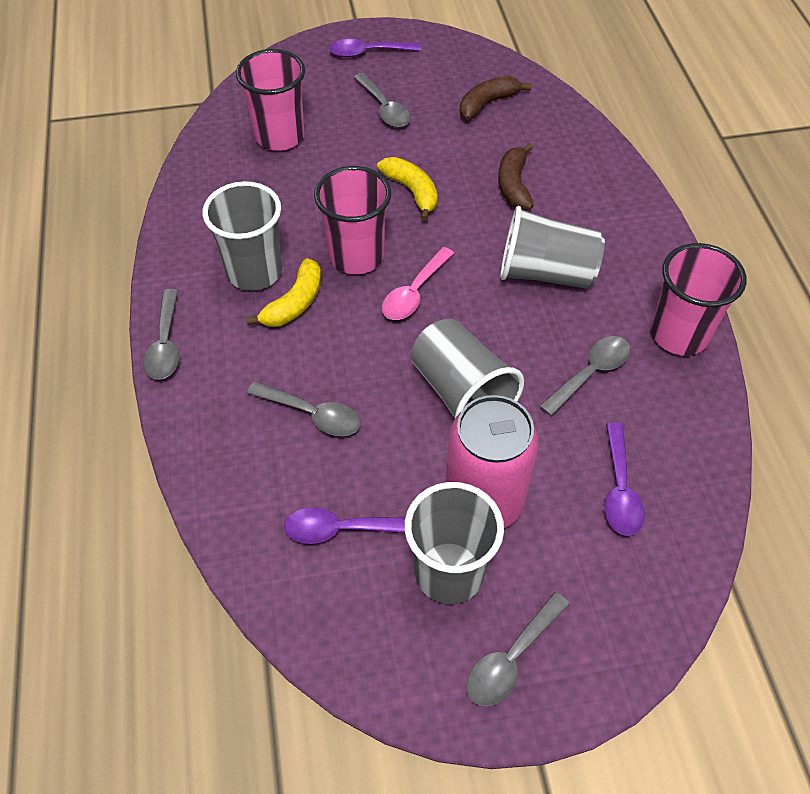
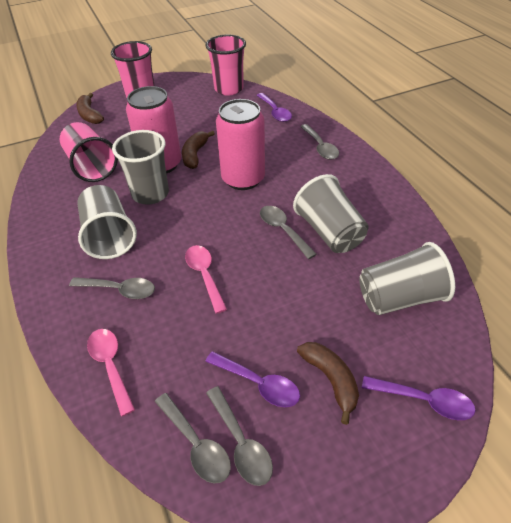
brown banana: [460,76,532,120] [498,143,534,210] = 2 -> [76,93,104,124] [182,131,215,169] [297,342,359,425] = 3
pink can: [446,395,539,528] = 1 -> [126,86,181,174] [216,99,265,190] = 2
pink spoon: [382,247,454,320] = 1 -> [87,329,135,416] [185,245,227,314] = 2
yellow banana: [246,258,321,327] [377,157,438,221] = 2 -> none = 0

